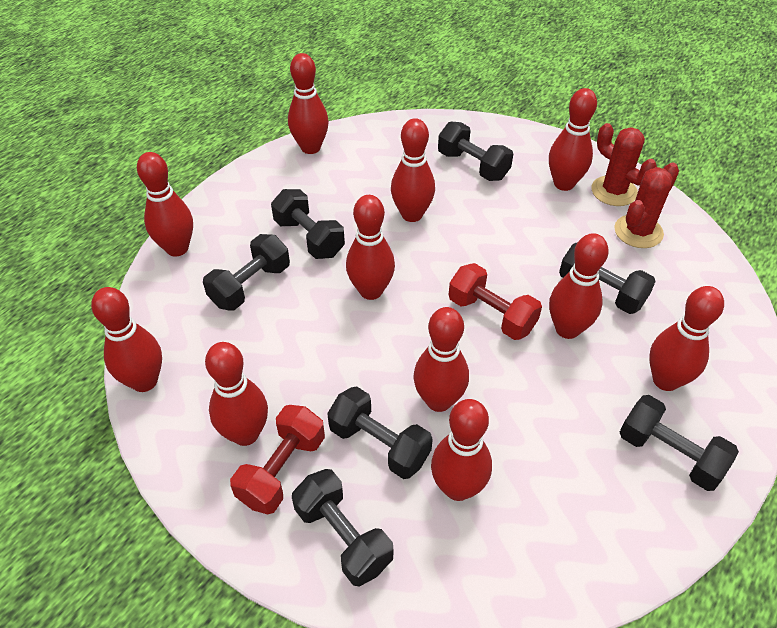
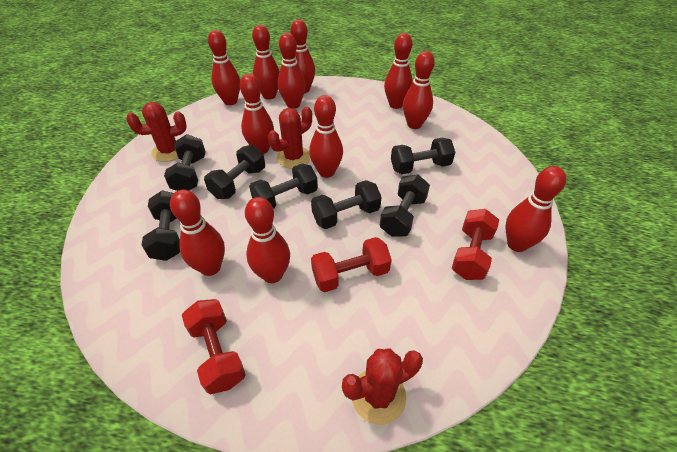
red cactus: [591,123,657,206] [614,162,679,248] = 2 -> [126,102,187,162] [268,106,312,169] [342,348,423,425] = 3
red dumbbell: [230,405,325,514] [449,263,542,340] = 2 -> [182,299,246,394] [311,237,392,292] [452,209,499,280] = 3

